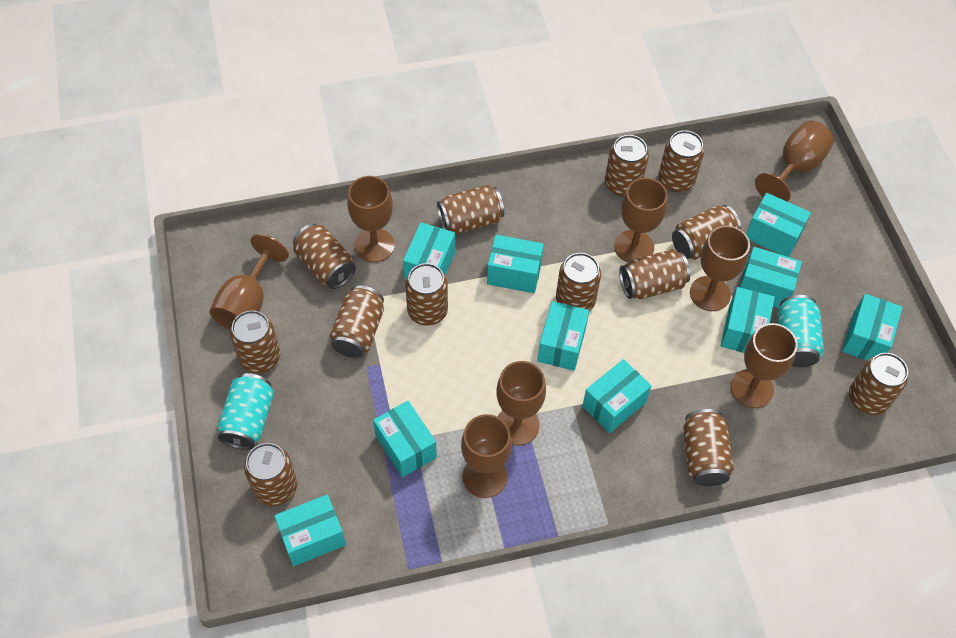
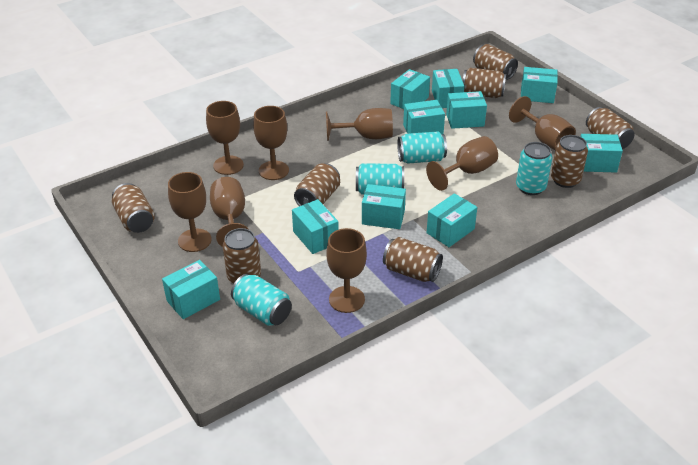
brown can: [230,310,280,373] [244,443,297,506] [293,224,356,289] [329,286,384,358] [405,263,448,326] [437,185,504,234] [556,253,601,311] [605,135,649,197] [619,249,690,300] [659,130,704,192] [672,205,741,260] [683,409,734,486] [849,353,908,415] = 13 -> [112,183,155,233] [223,228,261,284] [294,163,340,206] [383,237,443,282] [463,68,506,98] [473,44,518,80] [551,135,588,188] [586,107,635,149] = 8
turquoise can: [218,373,274,450] [777,295,824,367] = 2 -> [231,274,292,326] [356,163,404,195] [397,131,447,164] [516,142,552,195] = 4

